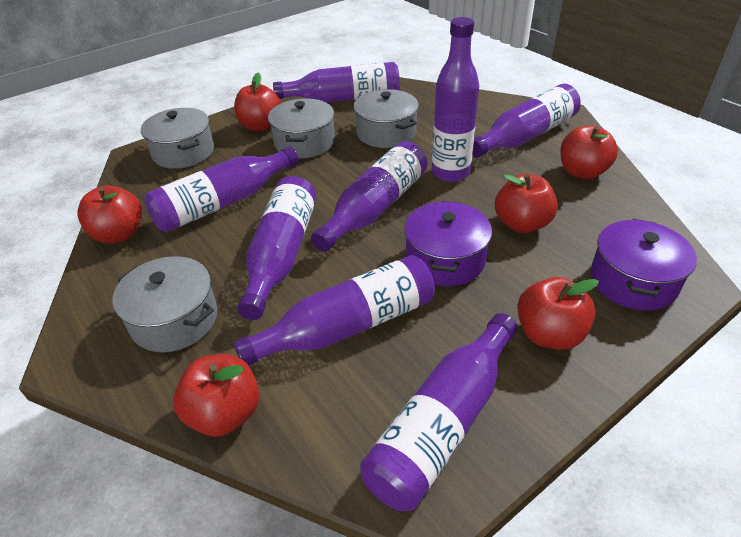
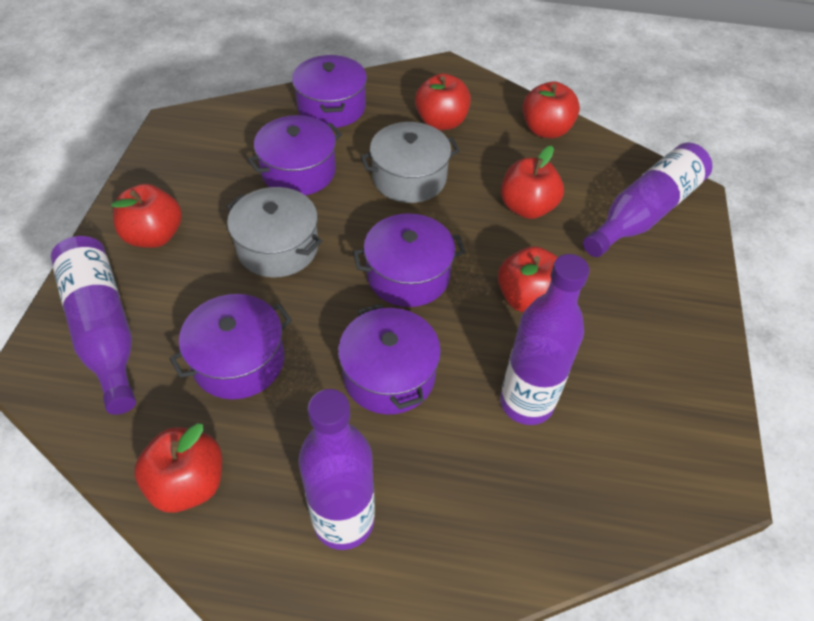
grey pot: [112,256,218,352] [141,108,214,169] [268,98,335,158] [353,89,419,148] = 4 -> [226,187,322,278] [360,122,460,203] = 2
purple bottle: [144,146,299,232] [234,255,435,366] [237,176,316,320] [273,62,400,102] [311,141,427,252] [360,313,518,511] [432,17,479,182] [472,84,581,158] = 8 -> [51,236,136,415] [298,389,375,550] [500,254,590,425] [583,143,712,257] = 4
purple pot: [404,201,492,286] [591,219,697,311] = 2 -> [169,294,292,399] [247,115,342,195] [292,55,367,128] [338,304,441,415] [353,213,466,307] = 5

